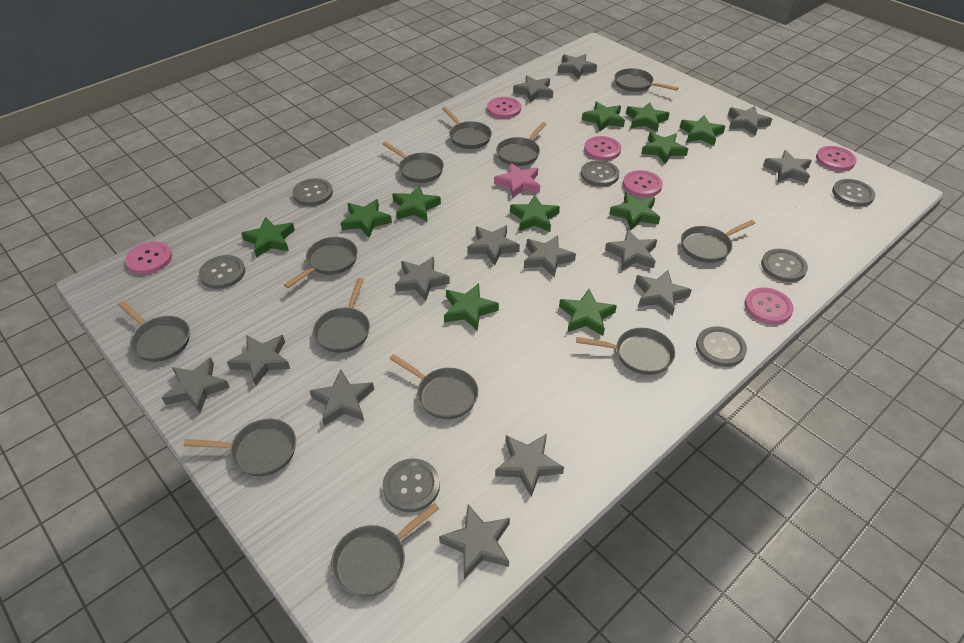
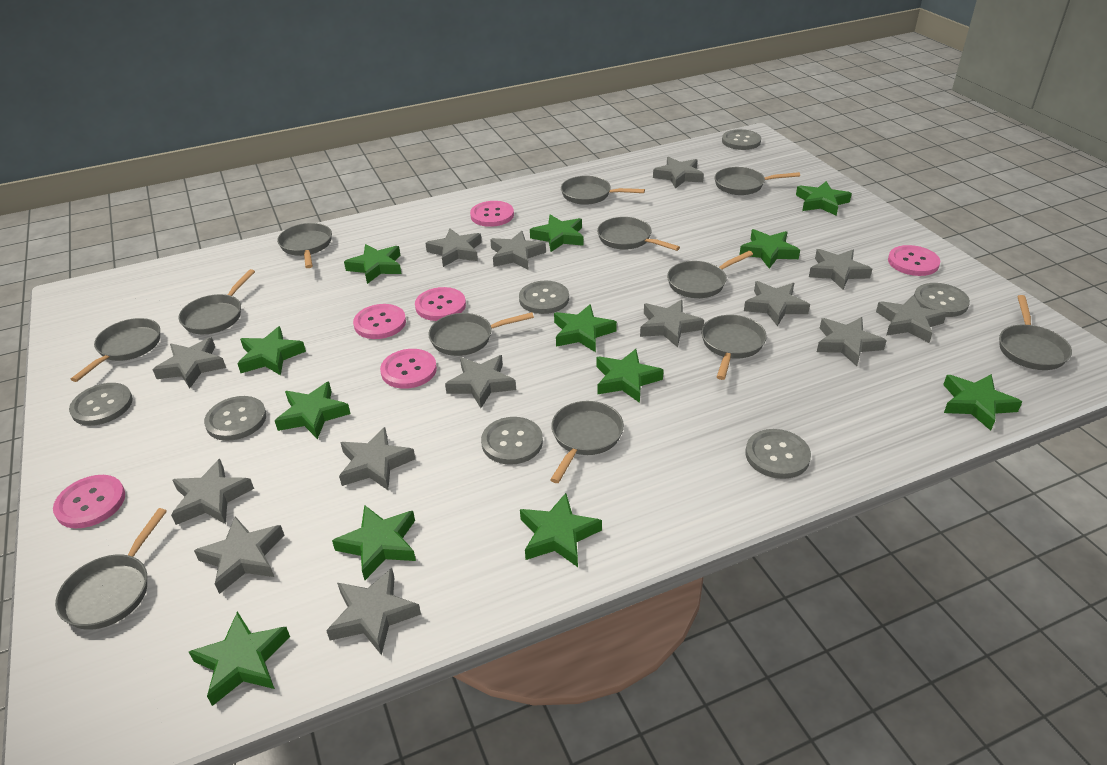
green star: [241,217,295,258] [341,199,392,238] [392,185,441,221] [444,283,499,331] [510,195,560,232] [559,289,617,336] [582,102,625,131] [609,192,660,230] [626,102,670,132] [641,132,688,165] [680,115,726,146] = 11 -> [189,611,290,706] [237,326,306,375] [275,381,351,439] [332,505,416,580] [344,244,402,284] [520,493,602,567] [530,215,583,252] [554,304,617,352] [597,349,664,403] [740,229,800,269] [796,181,852,216] [943,374,1022,431] = 12
pink star: [494,163,540,198] = 1 -> none = 0

